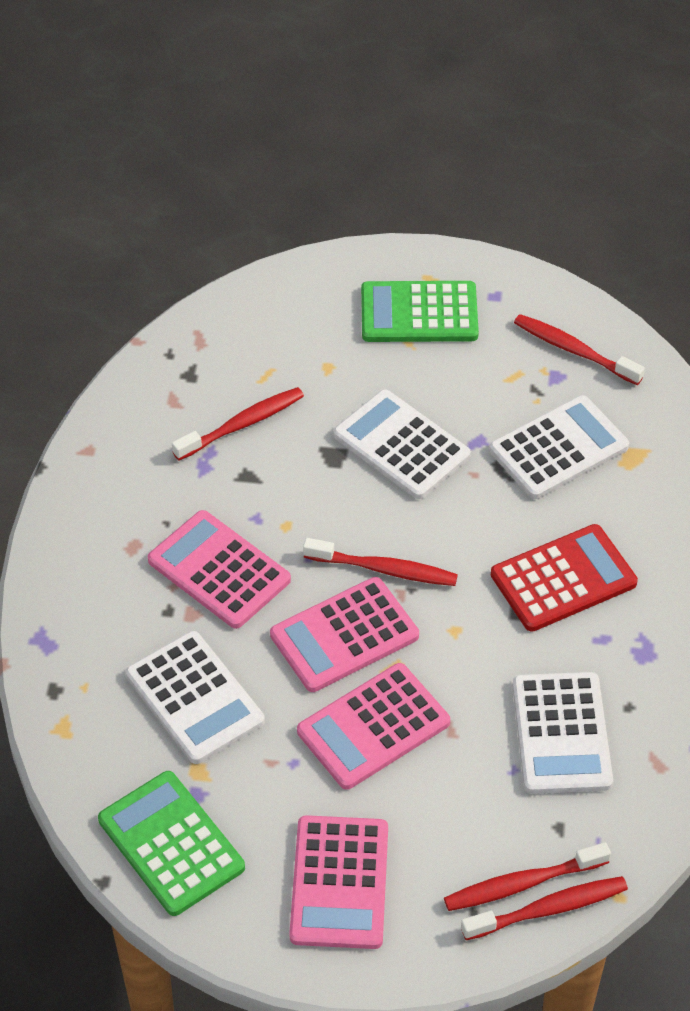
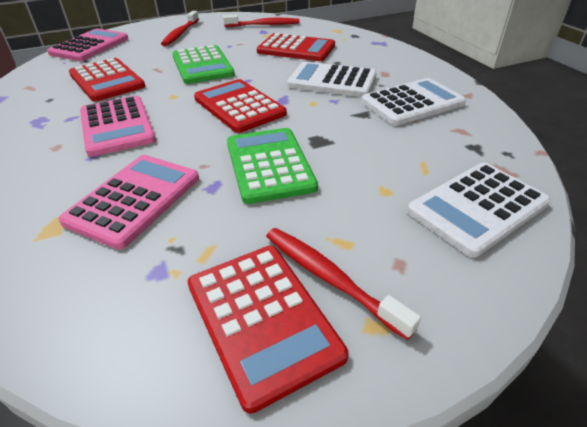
pink calculator: [148,510,291,629] [270,577,419,692] [289,815,388,949] [297,663,450,790] = 4 -> [47,29,128,61] [59,155,199,249] [80,96,156,157] = 3
red calculator: [491,524,638,632] = 1 -> [69,58,145,102] [188,246,348,414] [194,79,287,133] [257,33,335,61] = 4
red toothbrush: [172,387,304,461] [303,538,458,586] [444,842,611,911] [461,876,628,940] [514,314,645,385] = 5 -> [161,11,199,46] [223,15,300,27] [266,228,421,340] = 3
white calculator: [126,631,265,764] [333,389,471,499] [489,395,629,499] [512,672,613,794] = 4 -> [287,61,377,97] [361,78,466,126] [407,163,551,257] = 3

